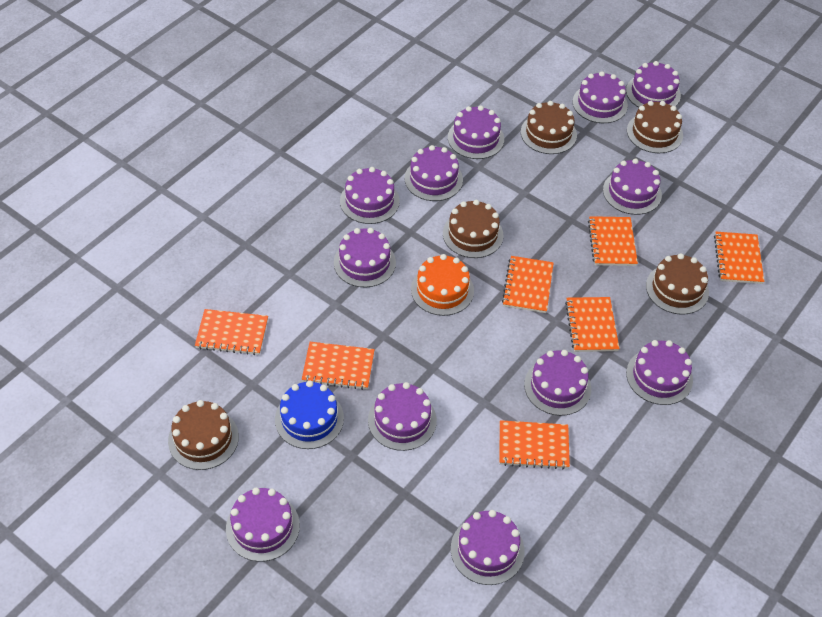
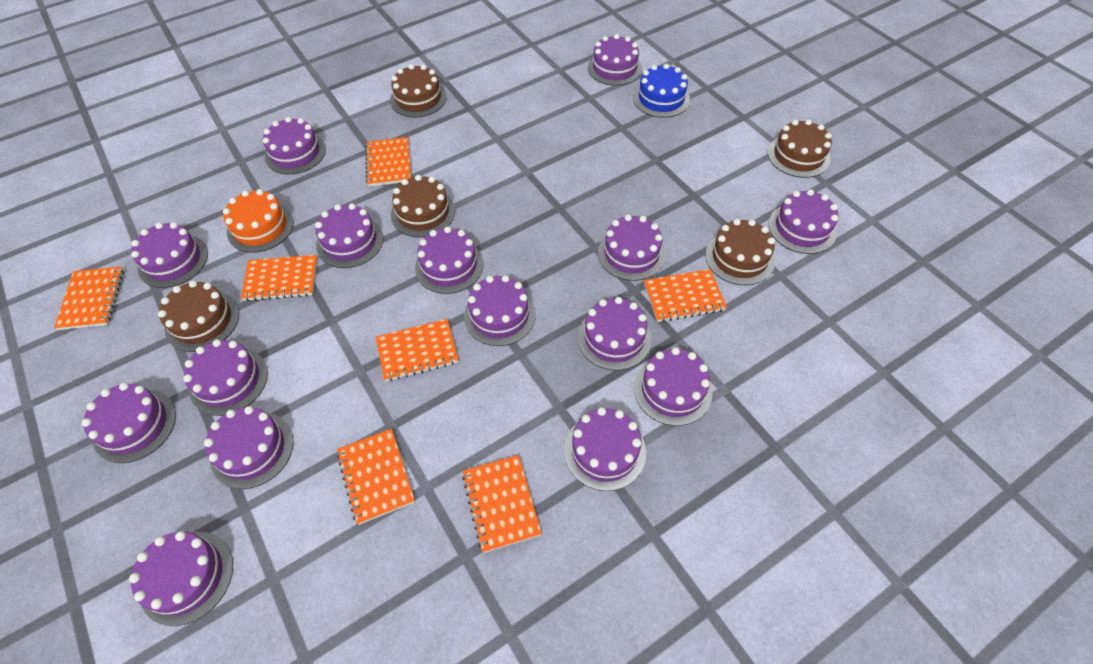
purple cake: [226,488,300,562] [334,228,396,287] [340,167,400,224] [368,382,437,451] [405,145,463,201] [448,106,504,159] [451,510,525,585] [524,350,591,416] [573,71,628,123] [603,158,662,215] [626,61,681,107] [626,340,693,405] = 12 -> [82,383,176,463] [129,531,233,626] [131,222,208,288] [183,339,268,416] [204,406,294,489] [263,117,326,174] [315,203,383,268] [415,226,483,294] [464,275,536,346] [564,407,646,491] [578,297,652,370] [588,34,642,86] [598,214,666,281] [634,347,712,426] [769,189,839,254] = 15

